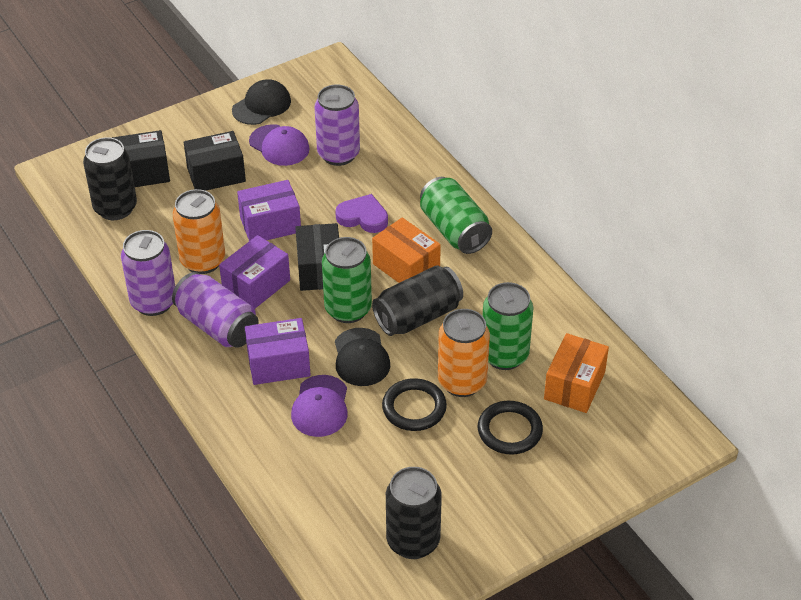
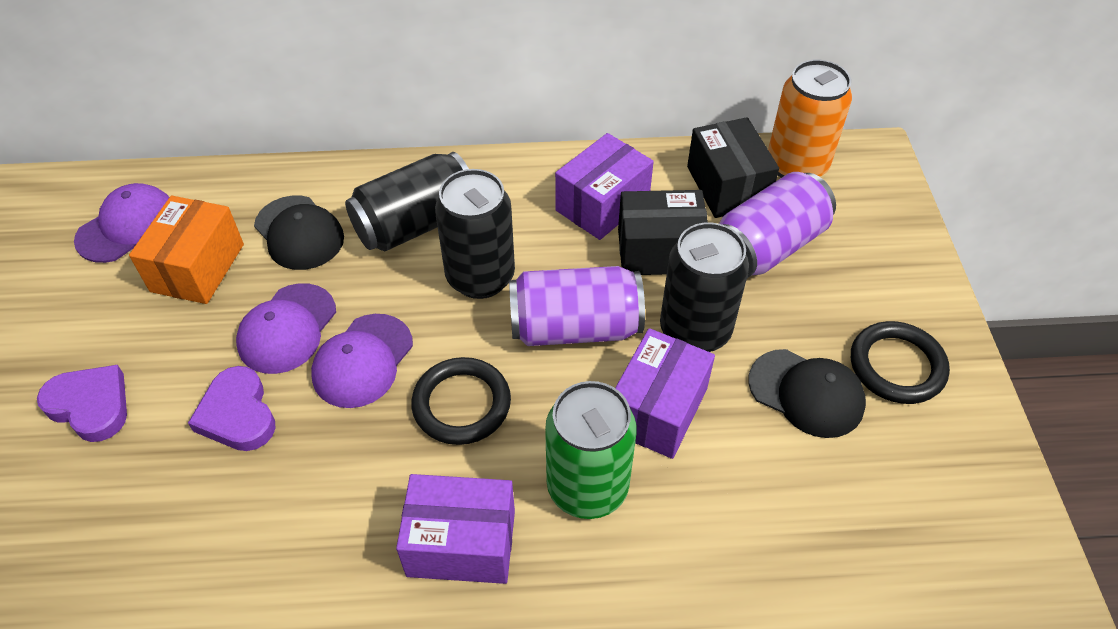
black box: [112,130,170,187] [184,131,246,191] [295,223,339,291] = 3 -> [618,190,708,275] [687,117,779,218] = 2
green can: [322,237,372,323] [420,177,492,254] [483,282,533,370] = 3 -> [545,381,637,519] = 1
orange box: [372,217,441,283] [544,333,609,413] = 2 -> [129,196,244,304] = 1
orange can: [173,189,225,274] [438,309,490,397] = 2 -> [768,59,852,178] = 1
purple can: [121,230,175,316] [172,272,259,348] [315,85,360,166] = 3 -> [509,266,645,346] [719,172,836,278] = 2
purple cap: [249,124,310,166] [291,375,348,437] = 2 -> [74,183,169,263] [236,283,336,374] [311,314,413,408] = 3
purple heart: [335,194,388,233] = 1 -> [37,365,127,442] [188,366,276,451] = 2

